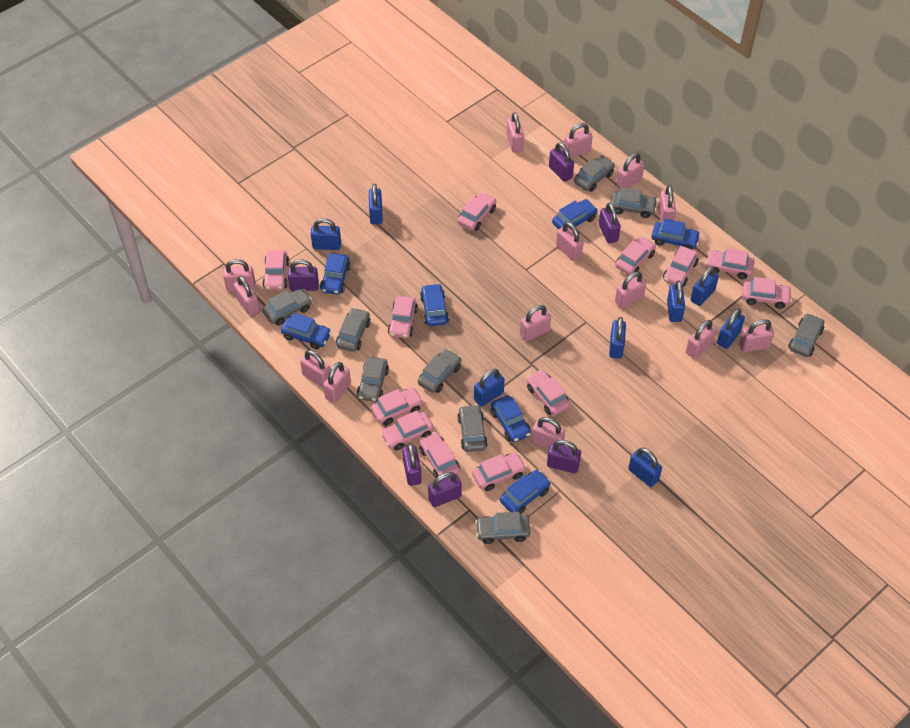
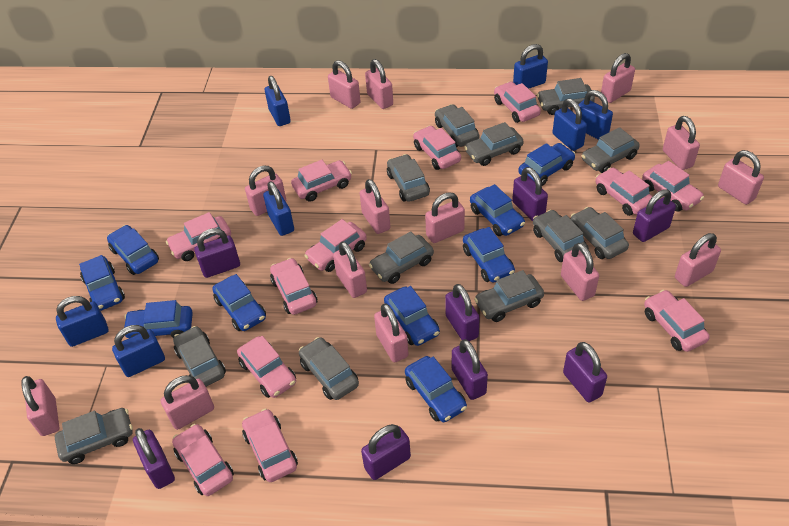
blue car: [281,313,332,349] [320,253,351,294] [420,283,449,326] [491,395,531,442] [500,470,551,514] [552,199,598,230] [652,219,701,249] = 7 -> [79,255,125,311] [107,225,159,275] [124,300,193,338] [212,274,266,331] [384,286,440,346] [405,356,467,422] [463,227,515,283] [470,184,525,236] [518,143,575,186] = 9
blue padlock: [311,218,341,250] [369,184,383,224] [474,369,505,407] [609,317,626,359] [628,448,662,487] [667,281,685,322] [690,266,719,306] [717,309,745,349] = 8 -> [56,296,108,347] [112,325,165,377] [263,181,294,236] [265,76,291,126] [513,44,548,89] [553,98,587,151] [578,90,613,140] = 7
grey car: [262,288,312,326] [336,307,371,352] [357,357,389,402] [418,349,461,393] [457,404,488,452] [475,511,530,544] [574,156,615,192] [610,187,658,218] [788,313,824,357] = 9 -> [55,408,133,464] [173,326,226,387] [299,337,359,400] [369,231,434,284] [387,154,430,202] [435,104,479,147] [464,122,524,166] [474,270,544,322] [533,210,589,262] [537,78,595,115] [571,207,629,259] [582,127,640,173] = 12
purple padlock: [288,259,319,291] [403,443,422,486] [428,472,461,507] [547,440,581,473] [549,142,574,182] [599,203,621,243] = 6 -> [133,428,175,489] [194,228,240,278] [361,424,411,480] [445,284,480,341] [452,339,488,400] [512,167,548,221] [563,342,607,402] [633,189,676,242] = 8

